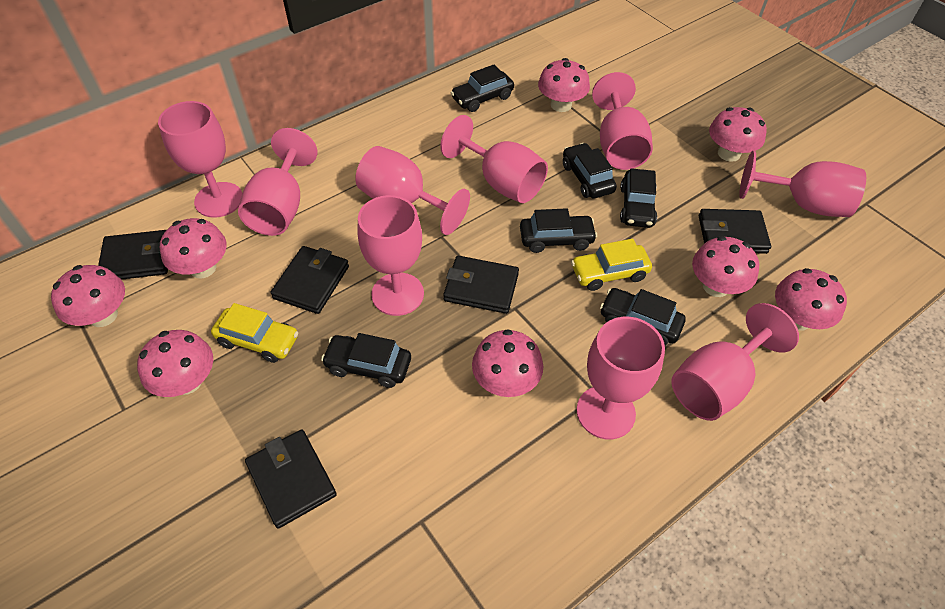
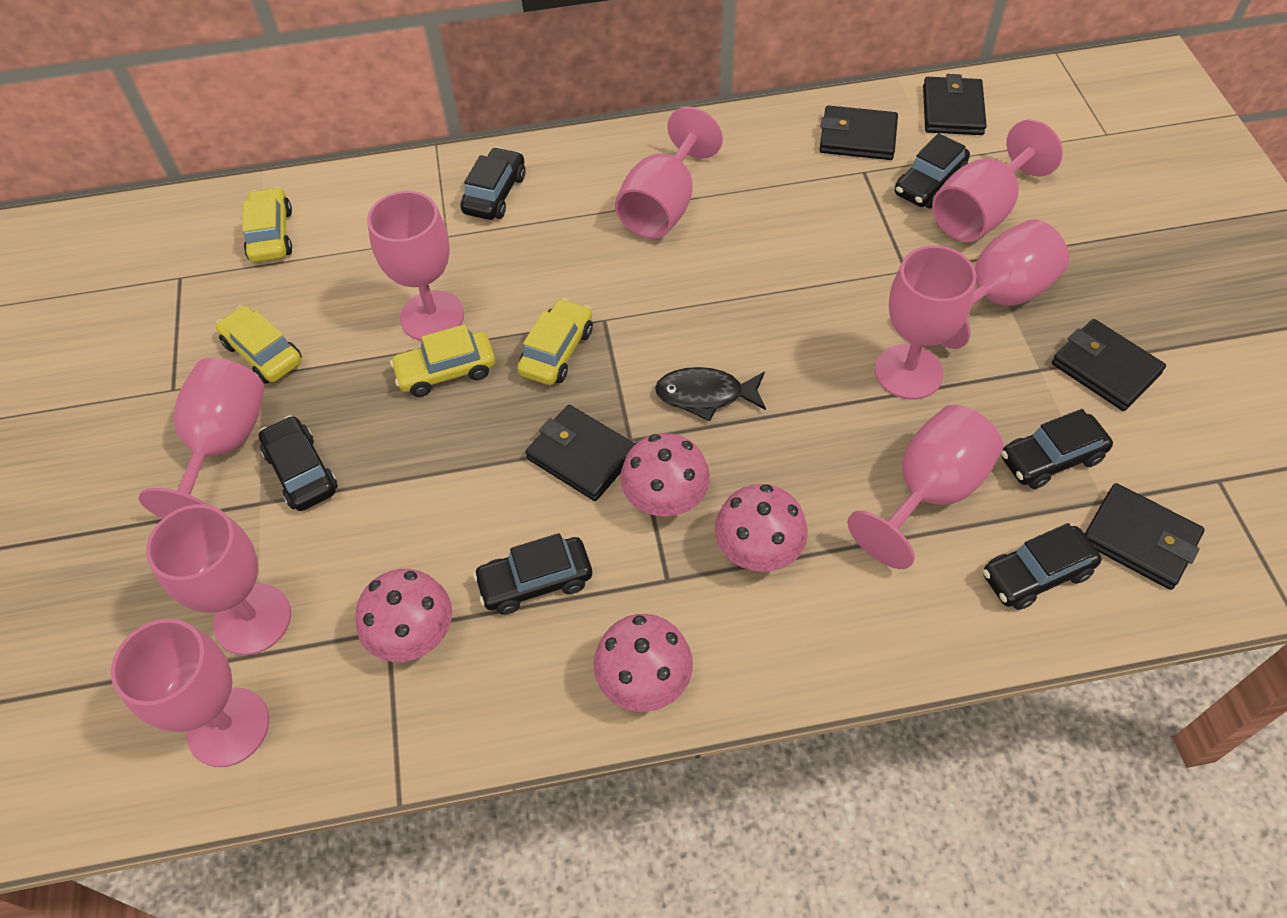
black fish: none = 0 -> [655,367,766,421] = 1
pink mushroom: [51,265,125,327] [137,330,213,397] [160,218,227,278] [472,329,543,397] [538,58,590,112] [692,236,759,297] [709,107,767,162] [775,268,847,331] = 8 -> [355,569,452,662] [594,614,693,712] [620,433,710,517] [715,484,808,572] = 4
yellow car: [211,303,298,363] [571,239,652,291] = 2 -> [216,305,302,384] [242,187,292,262] [390,324,495,397] [517,298,593,385] = 4

